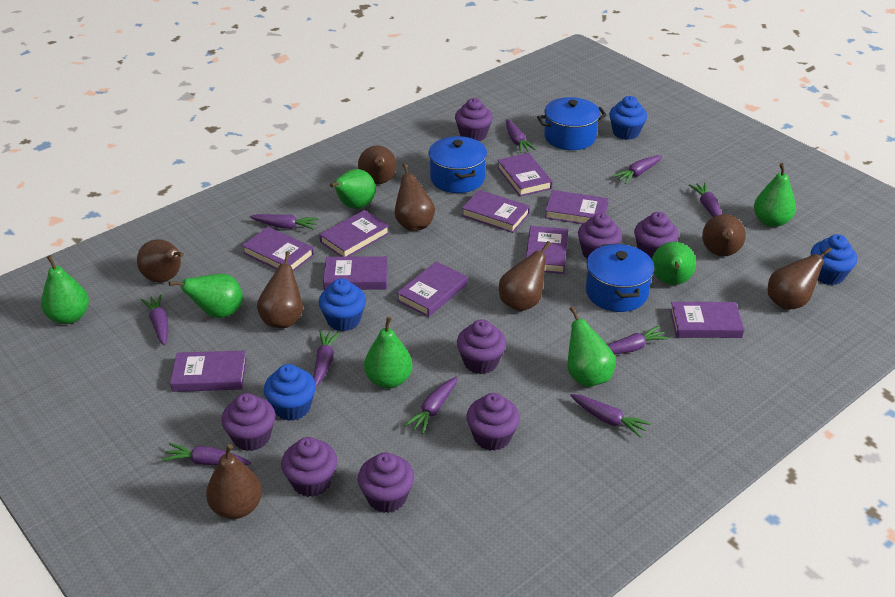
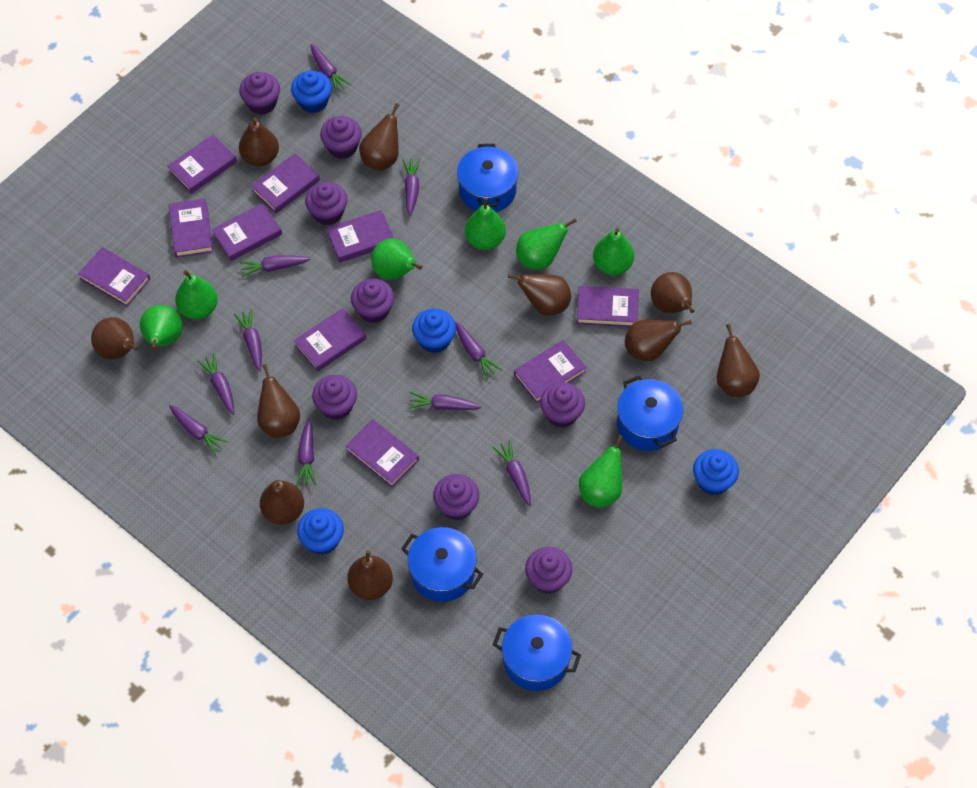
blue pot: [428,136,487,193] [537,97,607,150] [586,243,655,312] = 3 -> [401,527,483,602] [457,144,519,212] [493,614,581,691] [617,375,683,451] = 4
brown pear: [137,239,184,283] [206,444,262,519] [257,251,303,328] [358,146,397,184] [395,163,435,231] [499,241,551,311] [702,214,746,256] [767,247,832,310] = 8 -> [91,317,138,360] [239,117,279,166] [257,364,300,438] [260,480,304,525] [347,550,393,600] [359,103,399,171] [508,274,571,316] [625,320,692,361] [651,272,695,313] [717,324,760,397] = 10

